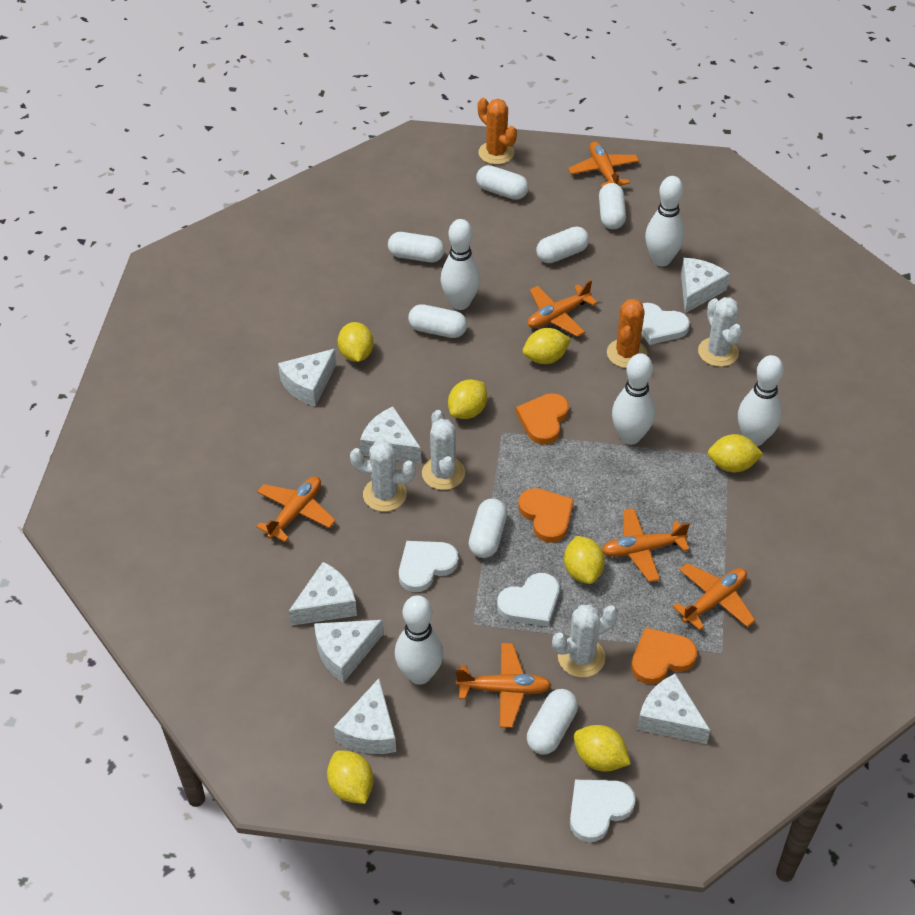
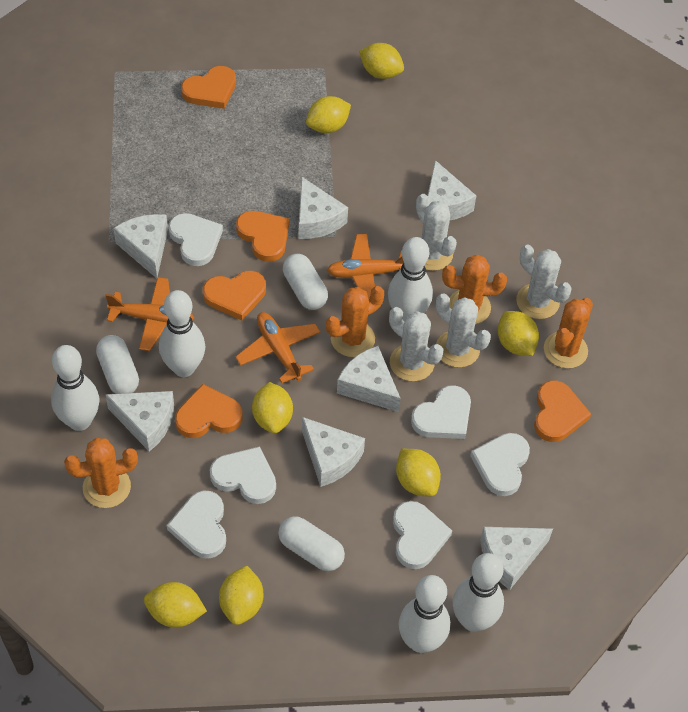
orange cactus: [478,98,517,165] [607,299,647,368] = 2 -> [64,438,138,508] [326,286,384,357] [442,255,507,324] [544,298,593,368] = 4
orange heart: [516,393,569,445] [518,488,574,543] [631,627,697,684] = 3 -> [175,384,242,438] [181,66,236,109] [203,271,266,320] [236,211,289,262] [534,380,591,442] = 5
orange plane: [256,476,336,542] [456,643,551,728] [527,280,598,337] [568,141,639,188] [602,508,690,582] [673,563,755,630] = 6 -> [105,277,194,351] [235,312,321,383] [327,234,404,299] = 3
white capsule: [388,232,445,262] [408,304,467,338] [468,498,507,558] [476,165,529,200] [527,689,578,755] [536,226,589,263] [599,183,626,229] = 7 -> [96,335,139,394] [278,516,345,571] [283,254,328,310] = 3
white heart: [399,541,459,592] [497,573,559,627] [570,780,636,842] [642,303,690,345] = 4 -> [167,490,226,559] [168,213,223,266] [210,446,276,504] [393,501,452,569] [411,385,471,439] [470,433,530,496] = 6

